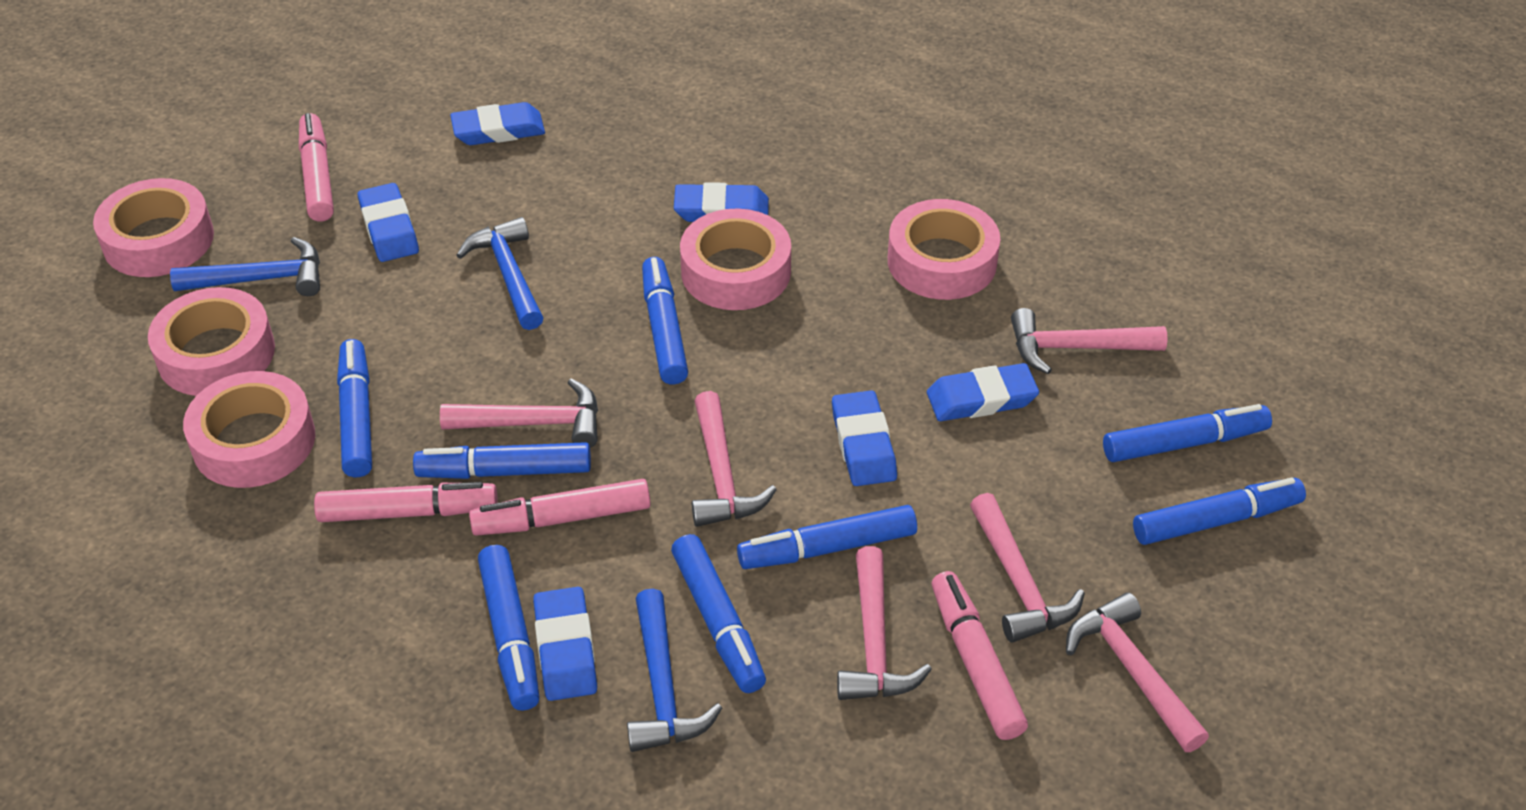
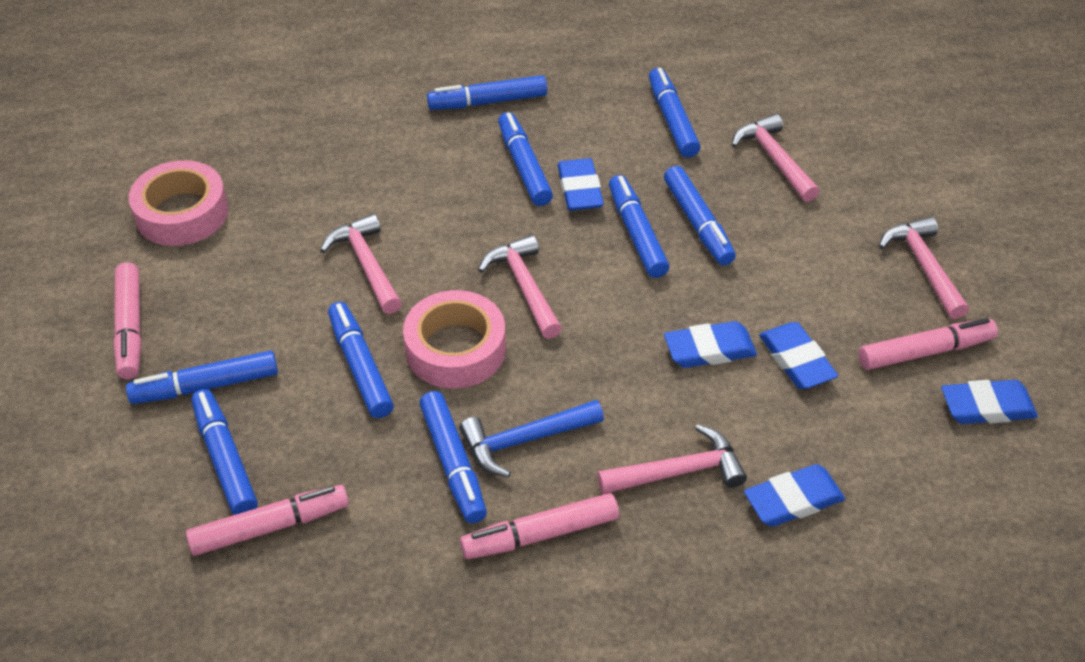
blue eraser: [358,183,419,262] [450,102,545,145] [533,587,597,701] [674,182,769,222] [832,390,897,486] [927,363,1039,421] = 6 -> [557,158,604,211] [664,321,757,368] [744,464,845,527] [759,322,838,389] [941,380,1038,424] = 5
blue hammer: [170,237,320,296] [456,217,544,330] [627,589,722,752] = 3 -> [460,400,604,477] = 1
blue marker: [337,339,372,477] [413,442,591,479] [478,545,540,711] [642,257,688,384] [671,534,766,693] [737,505,917,569] [1103,404,1272,462] [1133,477,1306,545] = 8 -> [126,351,278,404] [191,389,258,515] [328,302,394,418] [419,391,487,523] [427,75,547,110] [498,112,553,206] [609,175,669,278] [649,68,700,157] [664,166,736,266] = 9
pink hammer: [440,378,598,448] [692,391,777,527] [837,546,932,700] [970,493,1085,643] [1011,308,1167,374] [1066,592,1209,752] = 6 -> [320,214,402,314] [478,235,562,339] [597,424,747,494] [732,114,820,202] [879,216,969,319] = 5
pink tape: [93,178,214,277] [148,287,275,396] [183,371,315,488] [680,209,791,310] [888,199,1000,300] = 5 -> [129,160,228,246] [403,290,506,389] = 2

